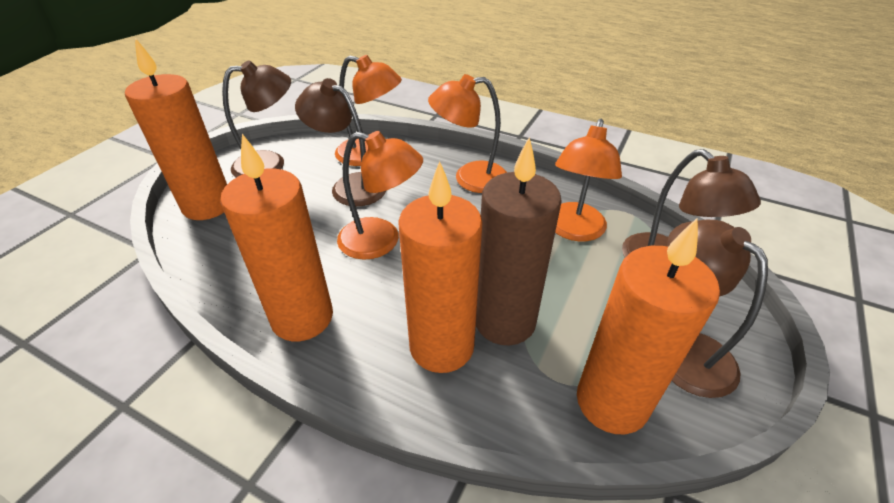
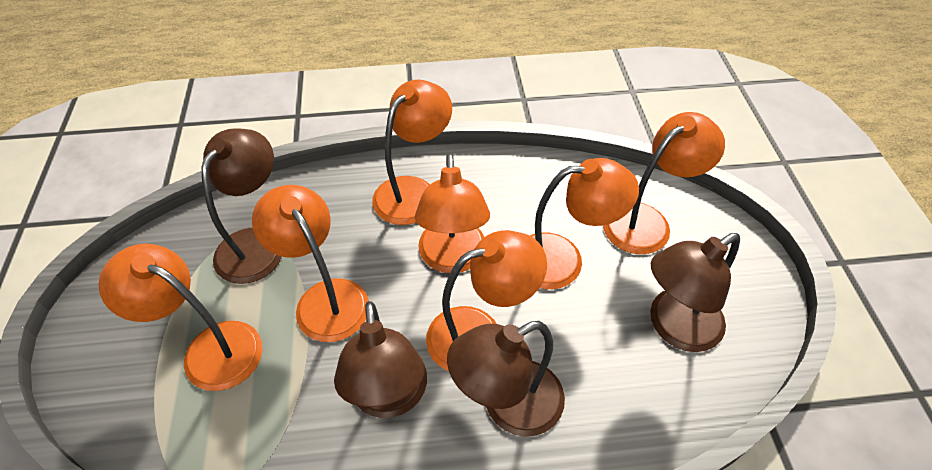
brown candle: [476,137,562,345] = 1 -> none = 0
orange candle: [125,38,227,220] [220,134,333,341] [398,161,482,373] [577,217,720,434] = 4 -> none = 0
orange lamp: [335,55,402,166] [337,131,423,260] [428,74,507,193] [555,119,622,242] = 4 -> [98,244,262,391] [252,185,369,342] [372,80,452,225] [415,153,490,273] [426,230,547,371] [530,158,639,289] [603,112,725,254] = 7

